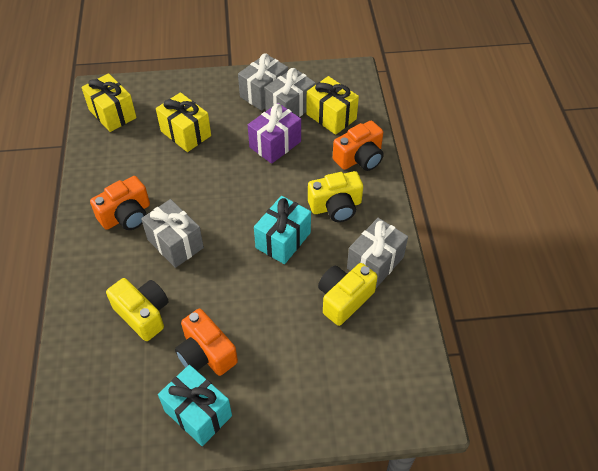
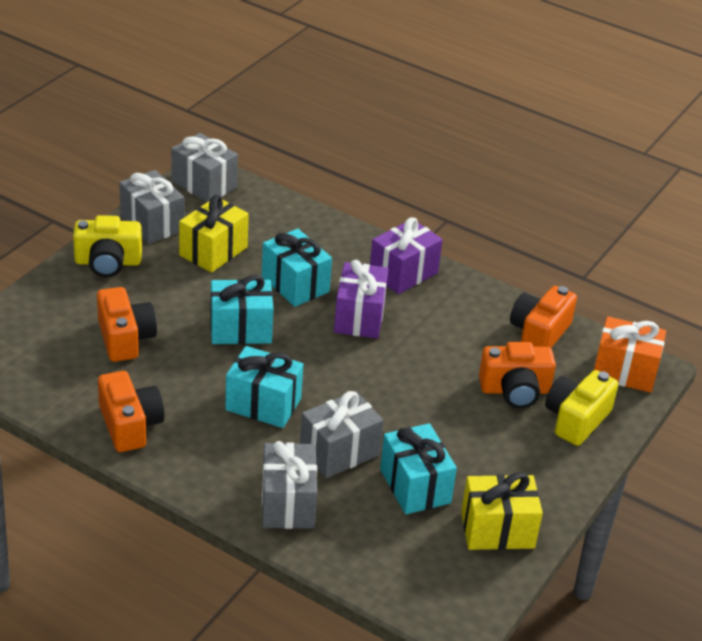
orange camera: [90,176,150,230] [175,309,238,376] [333,120,384,171] = 3 -> [97,287,157,362] [98,371,164,452] [479,342,556,408] [510,286,577,348] = 4
orange gift: none = 0 -> [594,316,666,393] = 1
purple gift: [248,103,301,164] = 1 -> [334,260,388,339] [370,217,443,294] = 2
turquoise gift: [158,365,232,446] [254,196,311,264] = 2 -> [210,275,273,344] [225,346,303,428] [262,229,332,307] [380,423,457,515] = 4
yellow camera: [106,278,169,341] [308,171,363,222] [318,263,378,326] = 3 -> [73,215,142,277] [545,370,618,446] = 2
yellow gift: [82,73,137,132] [156,92,211,152] [306,76,359,135] = 3 -> [179,195,249,273] [461,472,543,550] = 2

